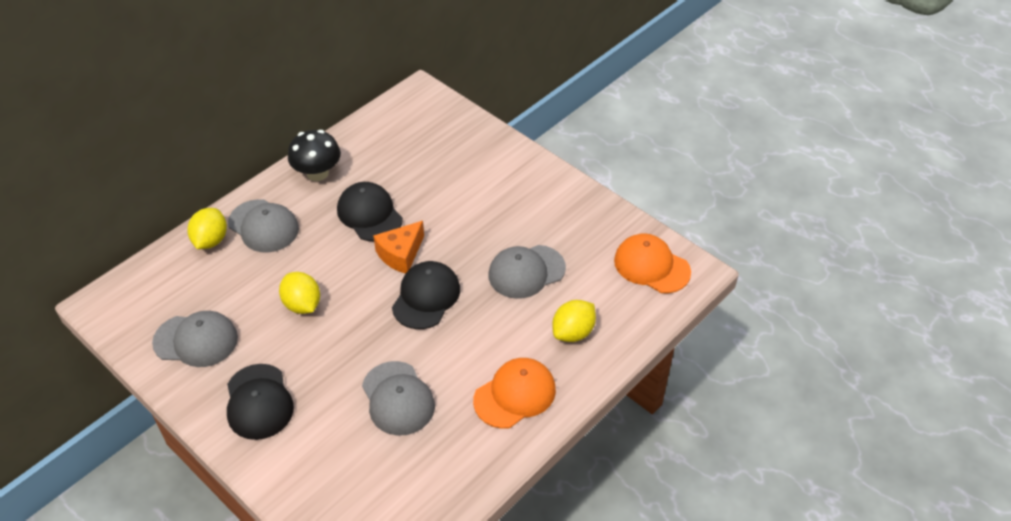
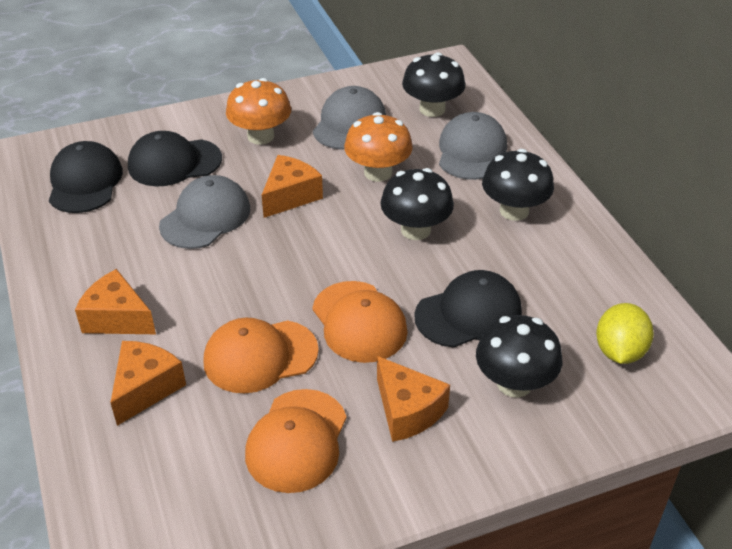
black mushroom: [288,130,341,181] = 1 -> [380,168,454,240] [402,52,465,117] [476,315,562,398] [482,149,554,221] = 4
grey cap: [152,311,238,367] [228,199,299,253] [362,361,435,436] [488,245,566,299] = 4 -> [159,175,250,249] [313,86,386,150] [439,112,507,180] = 3
orange cap: [473,358,556,429] [614,234,691,293] = 2 -> [204,318,319,393] [245,389,347,493] [312,281,408,363] = 3
orange cheese: [373,221,424,273] = 1 -> [75,269,156,334] [110,341,186,426] [262,155,323,218] [377,356,450,442] = 4
orange mushroom: none = 0 -> [226,78,291,145] [344,112,413,182] = 2
yellow lemon: [187,208,227,249] [279,272,320,314] [552,300,596,342] = 3 -> [596,303,654,364] = 1

